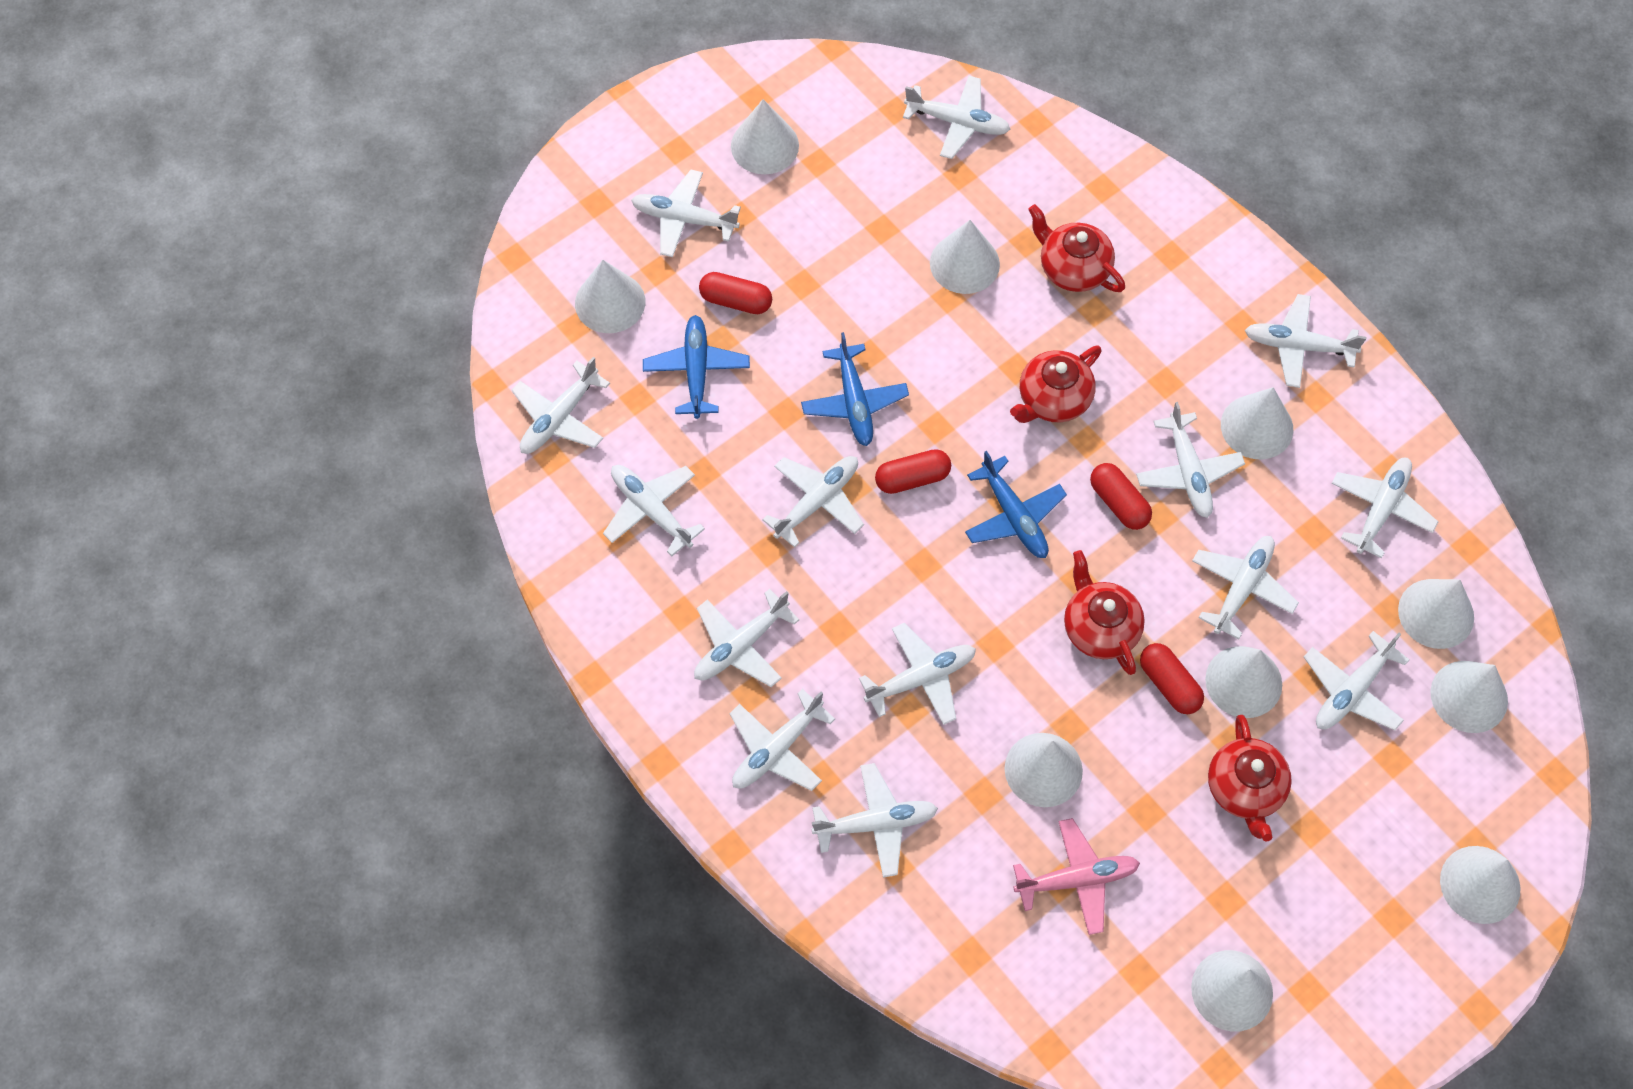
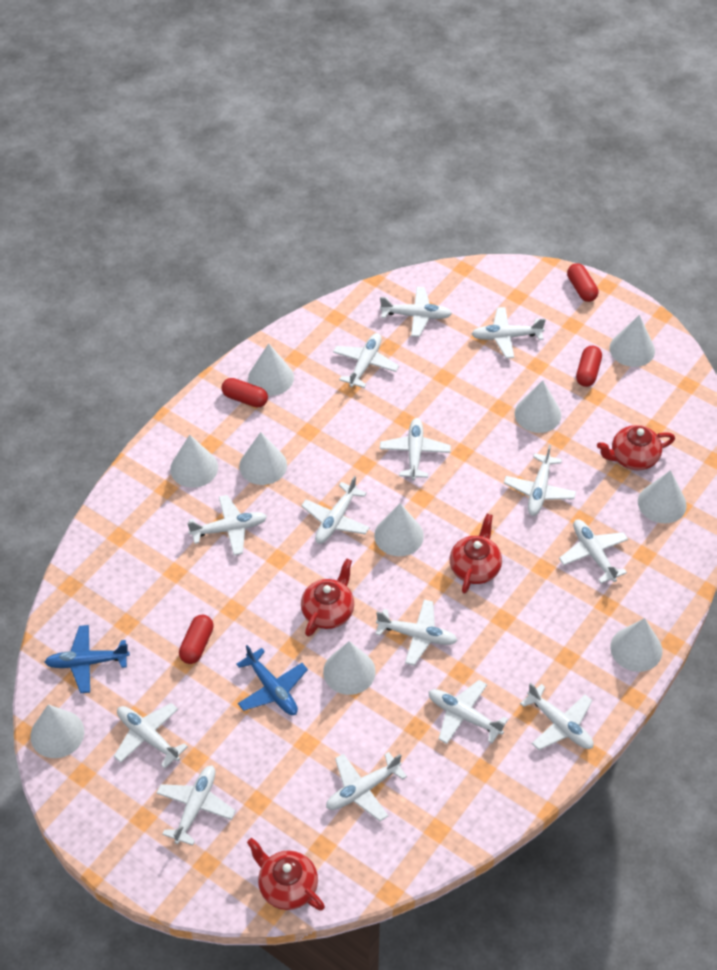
blue plane: [643,315,750,419] [801,332,909,446] [965,451,1067,558] = 3 -> [45,625,130,694] [236,645,308,715] = 2
pink plane: [1013,818,1140,935] = 1 -> none = 0

